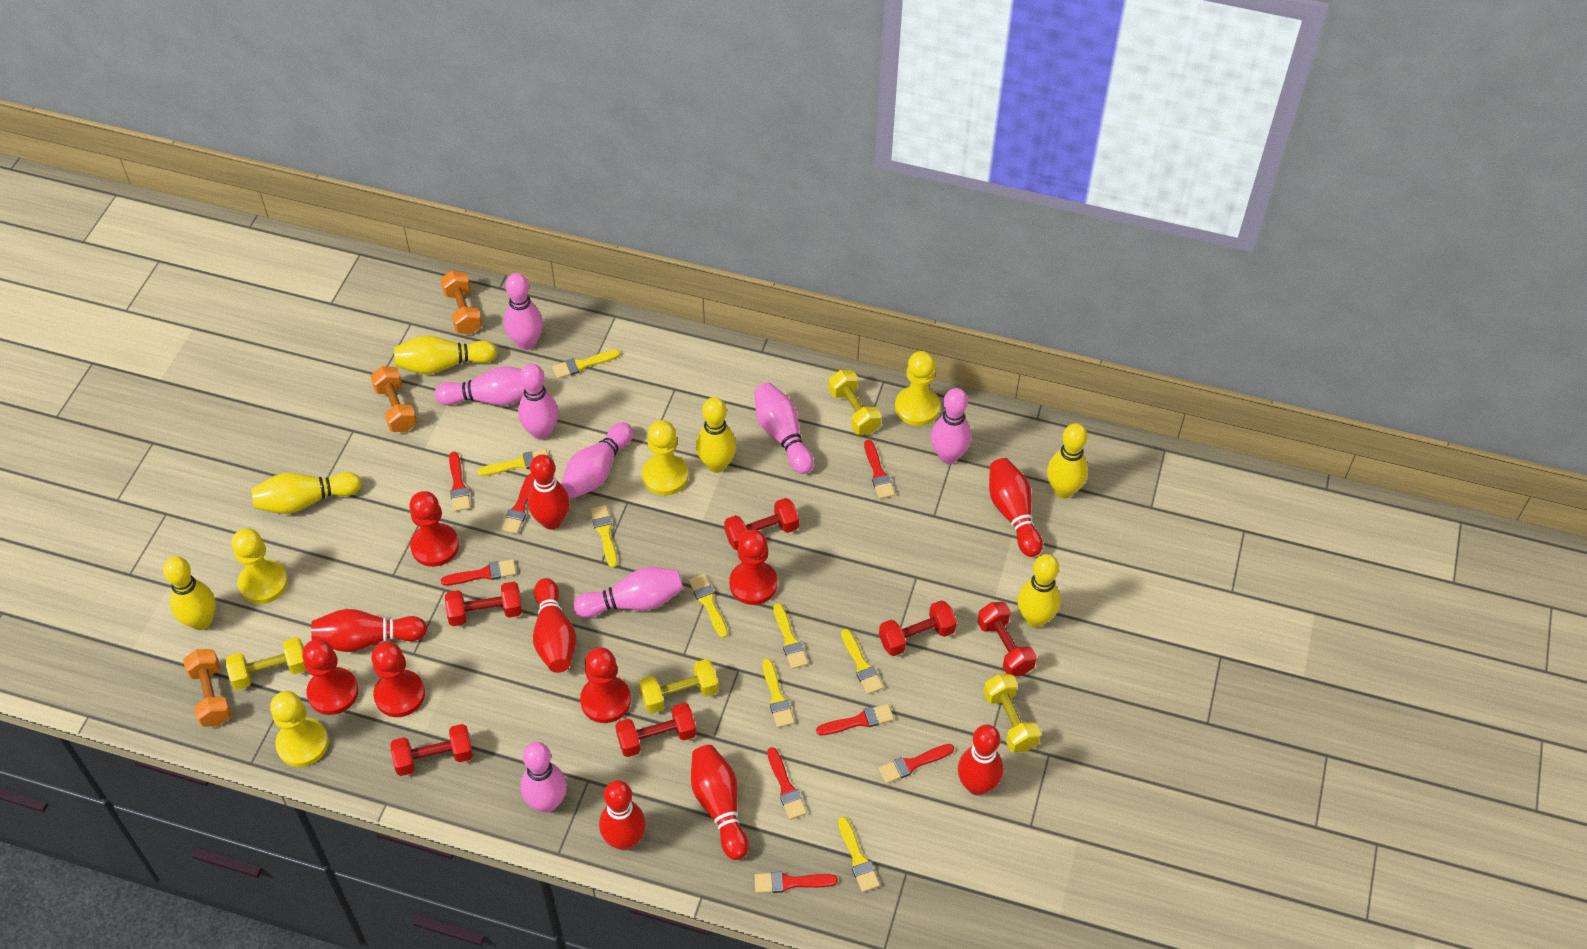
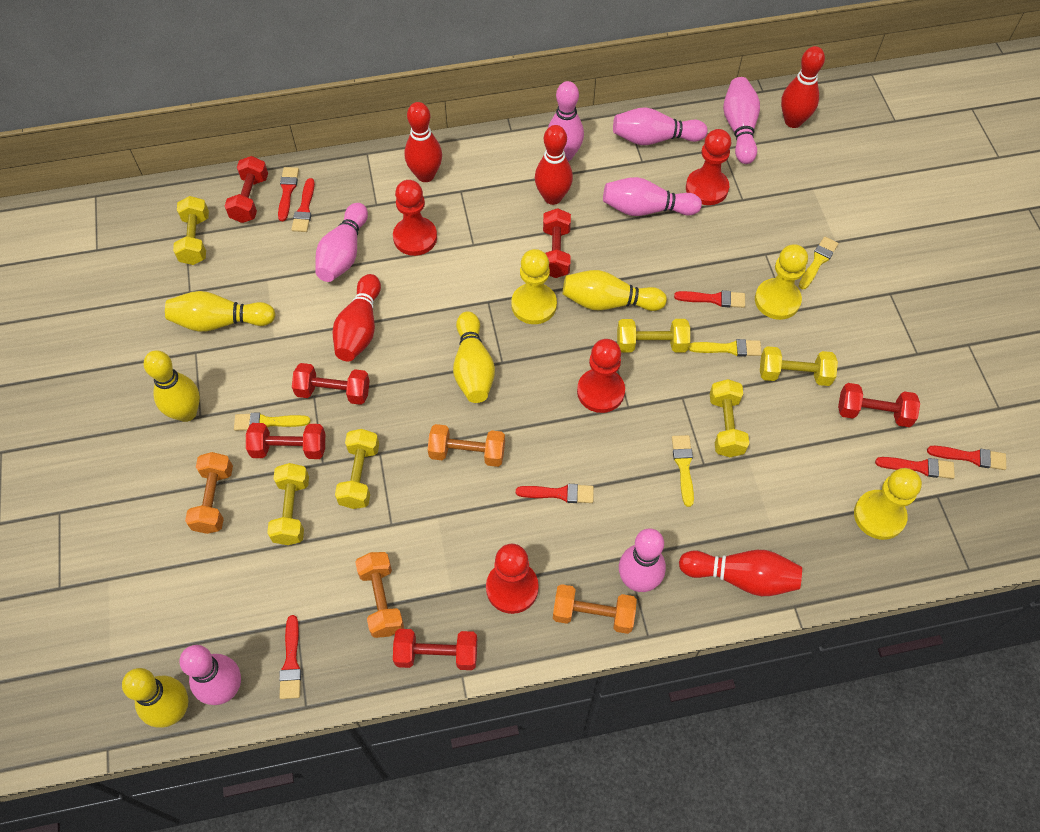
orange dumbbell: [183,649,232,727] [370,366,417,432] [441,270,482,334] = 3 -> [185,452,233,534] [355,552,404,638] [428,424,505,467] [553,584,637,634] = 4
pink bowling pin: [435,366,524,406] [504,273,543,350] [518,364,558,440] [520,742,567,813] [561,422,633,498] [573,567,683,618] [754,383,814,474] [931,388,971,464] = 8 -> [179,645,241,705] [315,203,368,282] [548,81,584,161] [603,177,702,216] [613,107,708,145] [619,528,666,592] [723,77,760,164] = 7
red bowling pin: [311,609,427,652] [528,454,570,530] [533,578,576,673] [599,780,646,850] [691,745,749,860] [958,725,1003,795] [989,458,1043,557] = 7 -> [333,274,381,361] [405,102,442,182] [535,125,573,205] [679,550,802,596] [781,46,825,128] = 5
red brush: [441,559,516,586] [449,452,471,512] [502,474,535,534] [755,872,838,893] [767,747,807,820] [816,704,894,735] [864,440,895,499] [879,744,954,784] = 8 -> [278,167,299,221] [279,615,301,699] [291,178,315,232] [516,484,594,503] [674,290,745,308] [875,457,955,479] [927,446,1006,470] = 7
red pawn: [302,639,359,715] [371,641,425,717] [409,491,459,567] [580,647,631,723] [729,529,777,605] = 5 -> [393,180,437,256] [486,544,539,614] [577,339,625,413] [686,129,731,205] = 4
yellow bowling pin: [163,556,216,630] [251,472,362,514] [394,335,497,374] [696,397,736,473] [1017,554,1061,628] [1047,423,1088,499] = 6 -> [122,668,188,728] [144,350,200,422] [165,291,275,332] [453,311,495,403] [563,270,667,311] = 5
yellow brush: [478,449,548,476] [552,349,620,379] [590,505,618,568] [689,574,728,638] [762,658,794,728] [773,603,808,669] [838,817,880,892] [841,629,884,694] = 8 -> [234,412,310,431] [672,435,694,507] [689,339,762,357] [799,237,839,289] = 4
yellow dumbbell: [226,637,306,690] [639,659,719,714] [828,370,882,435] [983,674,1041,752] = 4 -> [173,196,209,265] [267,463,309,545] [335,429,379,509] [617,319,690,353] [710,379,749,457] [760,346,838,386] = 6
yellow pawn: [232,528,288,604] [270,691,329,767] [642,420,689,495] [895,351,940,426] = 4 -> [511,249,557,324] [755,244,808,320] [854,468,922,540] = 3

